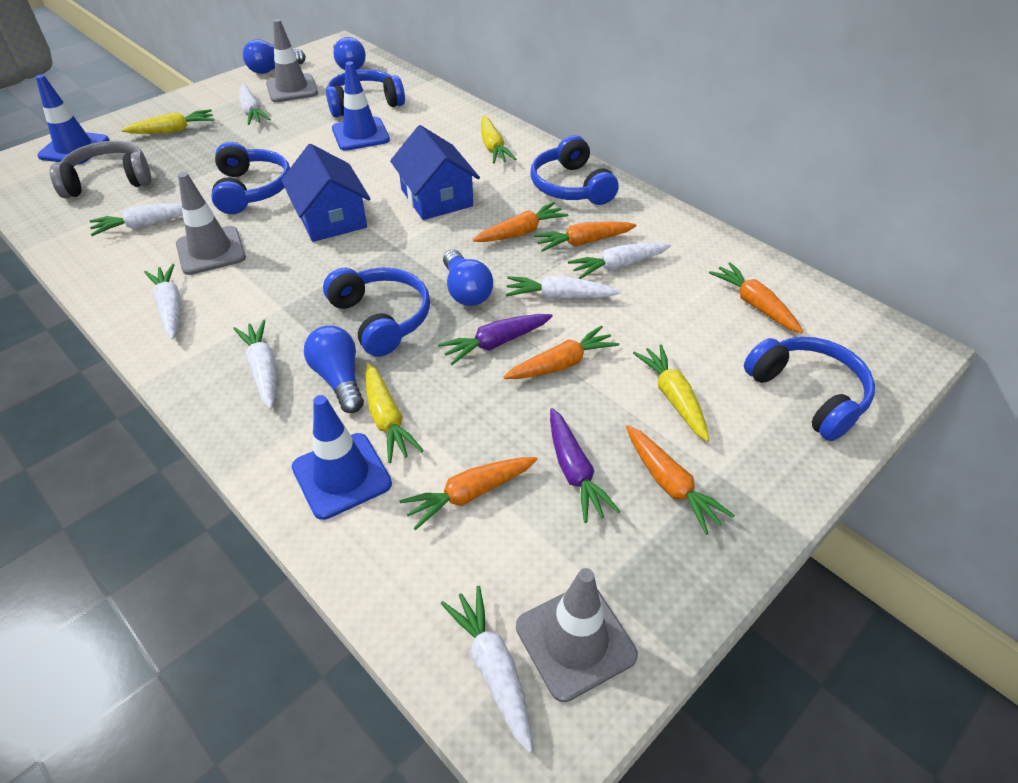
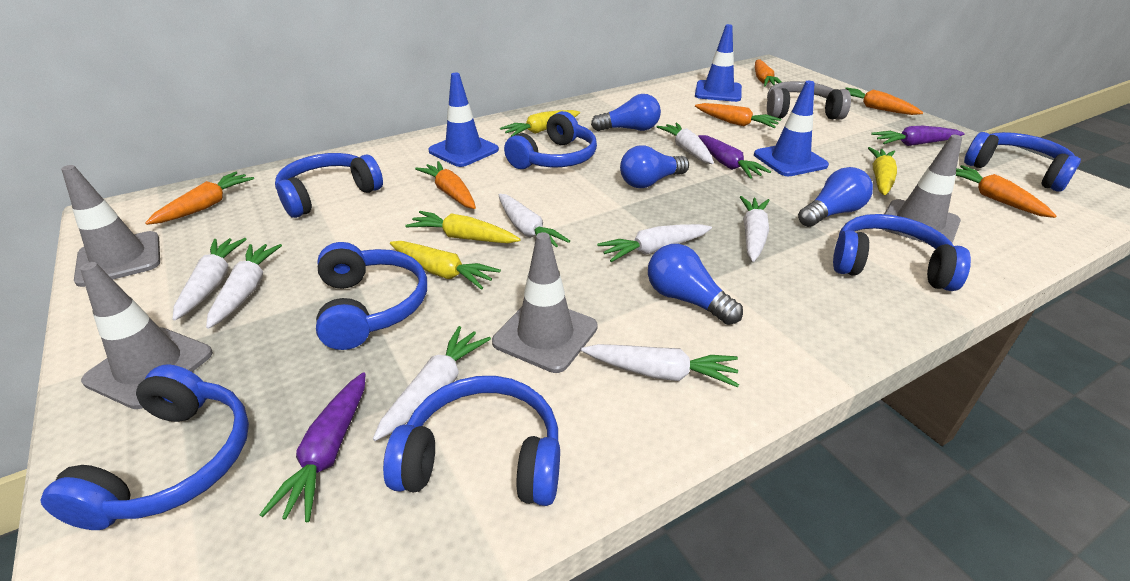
blue headphones: [211,142,290,214] [323,267,430,357] [326,69,405,117] [531,135,619,205] [744,337,875,441] = 5 -> [40,365,249,530] [275,153,383,218] [316,242,427,350] [383,376,560,506] [504,111,597,169] [833,214,971,291] [964,132,1081,192] = 7
blue house: [281,144,370,242] [390,125,480,220] = 2 -> none = 0
grey traffic cone: [176,172,246,275] [266,19,318,102] [516,568,638,702] = 3 -> [61,165,160,287] [80,262,213,409] [492,232,598,373] [882,135,962,243] = 4
purple carrot: [438,314,553,365] [550,408,620,523] = 2 -> [259,372,365,522] [698,135,771,179] [871,126,965,146] = 3
white carrot: [90,203,183,236] [144,264,181,339] [234,320,276,409] [239,84,271,125] [441,586,533,753] [506,276,621,299] [568,243,671,279] = 7 -> [173,238,247,321] [206,244,282,329] [373,326,491,441] [498,194,570,247] [581,344,739,387] [597,224,712,262] [656,123,714,164] [740,196,770,262] = 8

